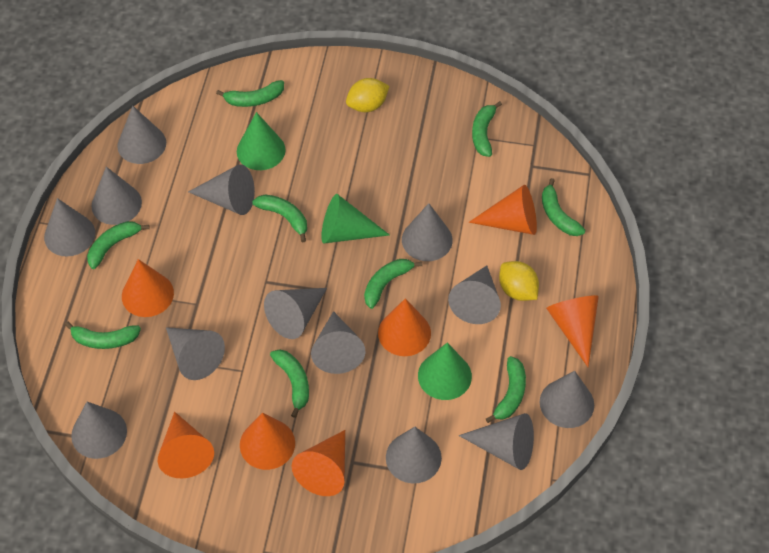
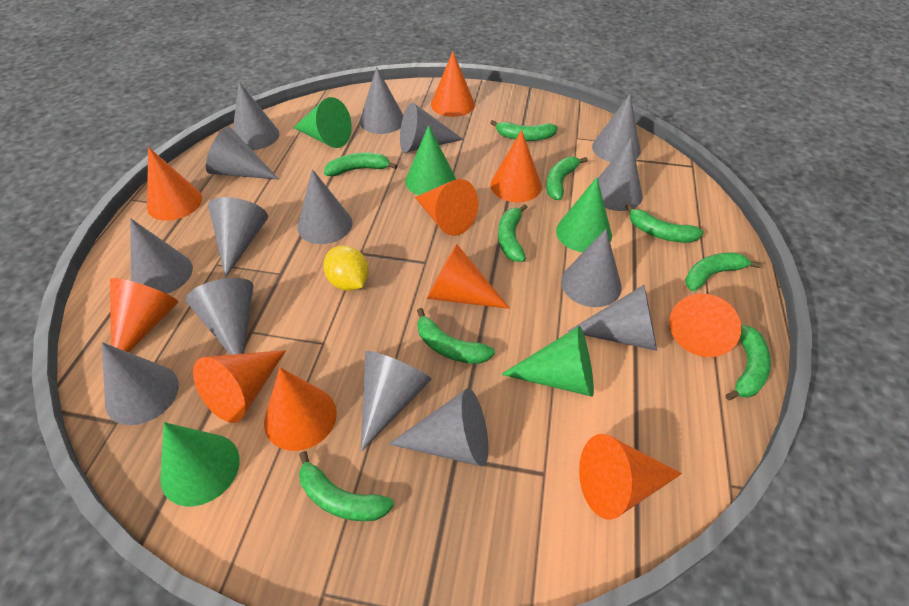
green cone: [237,112,286,170] [321,194,389,243] [418,342,472,400] = 3 -> [160,422,240,506] [293,97,352,148] [405,125,456,195] [501,326,594,397] [556,177,612,252] = 5
grey cone: [44,198,95,256] [71,402,127,459] [91,167,142,225] [117,106,166,164] [166,327,225,380] [188,164,255,215] [264,288,327,339] [311,311,365,374] [386,427,442,484] [402,203,453,261] [448,265,501,324] [459,413,534,470] [540,371,594,428] = 13 -> [102,342,179,425] [130,218,193,294] [186,278,254,355] [206,126,279,180] [208,197,268,278] [233,82,280,150] [297,169,353,244] [360,67,404,134] [361,351,431,452] [389,388,488,466] [400,102,464,153] [561,229,622,307] [567,285,657,351] [592,94,641,162] [598,138,643,211] = 15
orange cone: [122,259,174,317] [158,412,214,478] [240,413,295,470] [292,430,345,496] [378,298,431,356] [469,185,537,235] [546,295,599,367] = 7 -> [110,278,179,352] [147,147,202,221] [193,350,286,423] [264,367,337,451] [415,179,478,236] [427,244,510,309] [431,51,475,117] [490,130,542,202] [579,434,682,520] [669,294,741,357] = 10
yellow lemon: [346,78,390,112] [499,261,539,301] = 2 -> [323,245,369,291] = 1

